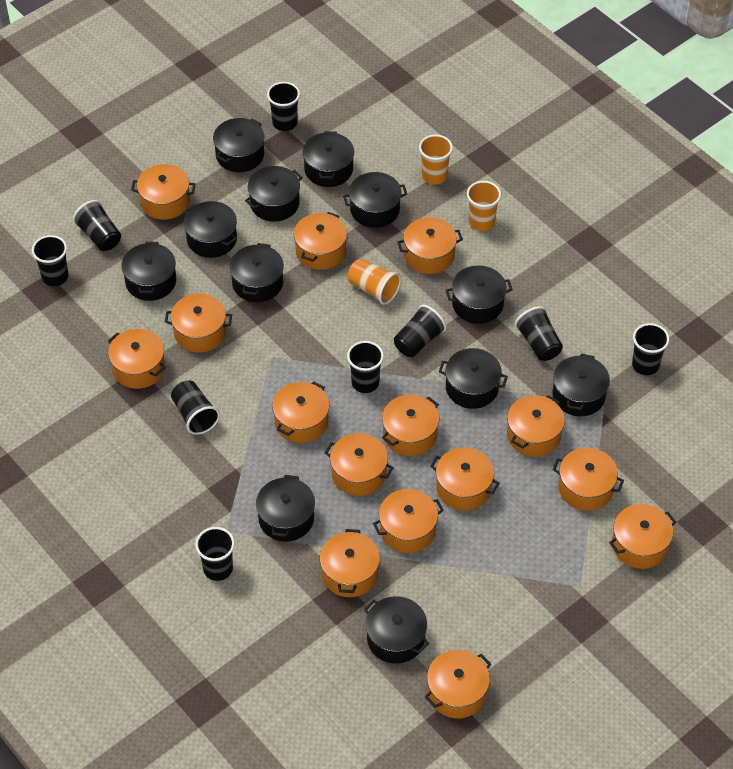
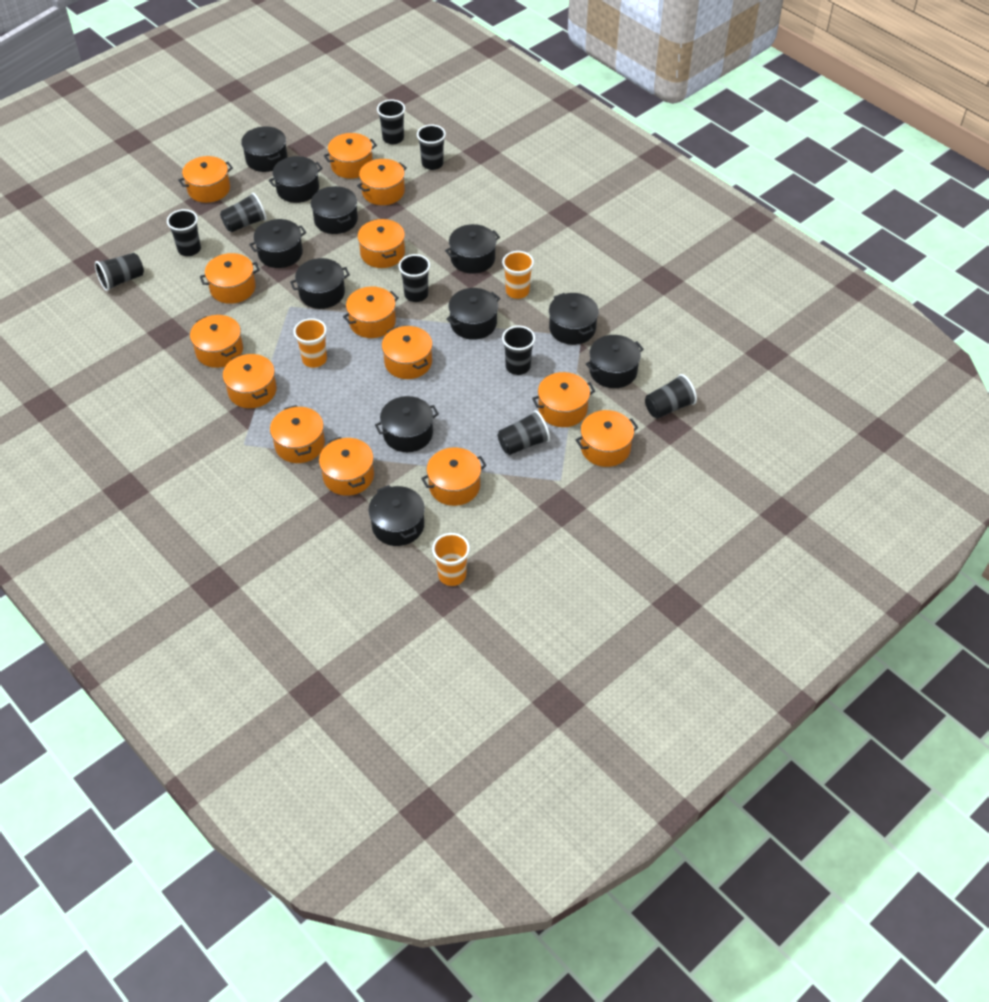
black pot: [121,242,176,301] [184,201,237,258] [213,118,265,172] [229,243,284,302] [245,166,303,222] [256,475,315,542] [303,131,354,187] [343,172,407,228] [364,596,429,664] [439,348,508,409] [446,265,513,324] [552,353,610,416] = 12 -> [241,126,287,172] [249,219,306,268] [269,156,323,203] [290,258,350,309] [311,186,358,234] [368,485,425,546] [375,396,439,452] [445,224,500,274] [446,288,500,340] [549,293,599,345] [586,335,644,388] = 11
orange pot: [108,329,166,389] [131,164,195,220] [165,293,232,353] [272,381,329,443] [294,212,347,270] [320,529,380,597] [325,433,394,496] [373,489,444,553] [382,395,439,456] [397,217,463,274] [425,650,491,718] [430,447,500,511] [507,395,565,457] [553,448,624,511] [609,504,676,569] = 15 -> [178,156,233,203] [190,315,243,368] [200,253,259,304] [223,354,277,408] [270,405,325,463] [319,437,374,496] [324,133,377,179] [343,286,399,338] [357,159,407,205] [357,219,405,268] [382,326,433,379] [421,447,487,506] [532,372,595,427] [575,410,638,467] = 14

